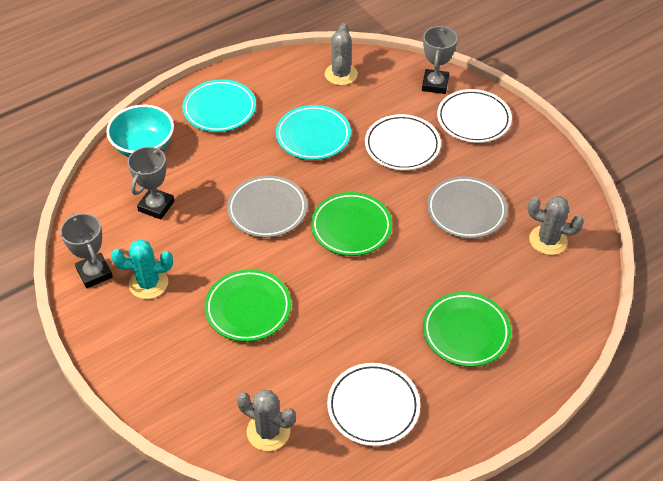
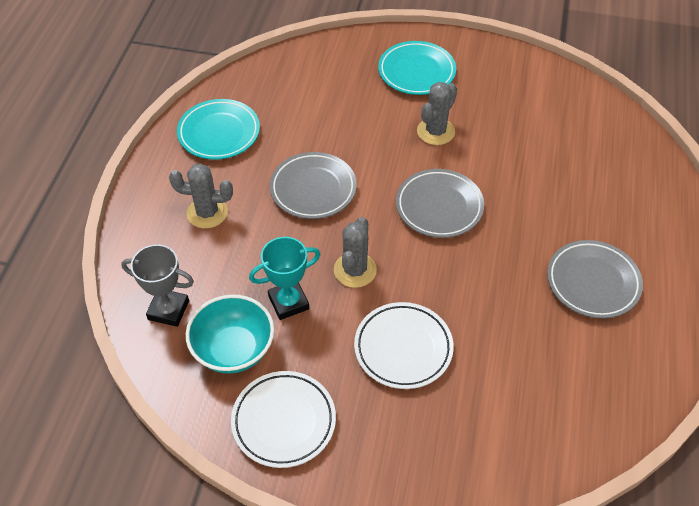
green plate: [204,269,291,342] [311,192,392,256] [423,292,511,367] = 3 -> none = 0
grey plate: [227,175,307,238] [427,176,507,239] = 2 -> [270,152,357,219] [396,169,484,238] [547,240,643,318] = 3
grey trophy: [60,213,113,288] [128,146,174,220] [422,25,458,94] = 3 -> [121,244,194,327] = 1
turquoise cactus: [111,239,173,299] = 1 -> none = 0
turquoise trophy: none = 0 -> [249,237,321,320] = 1
white plate: [327,363,420,446] [365,114,441,170] [437,89,512,143] = 3 -> [231,371,336,468] [354,302,454,389] = 2

